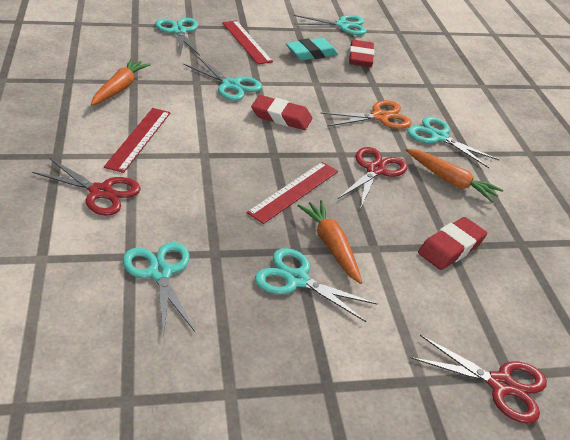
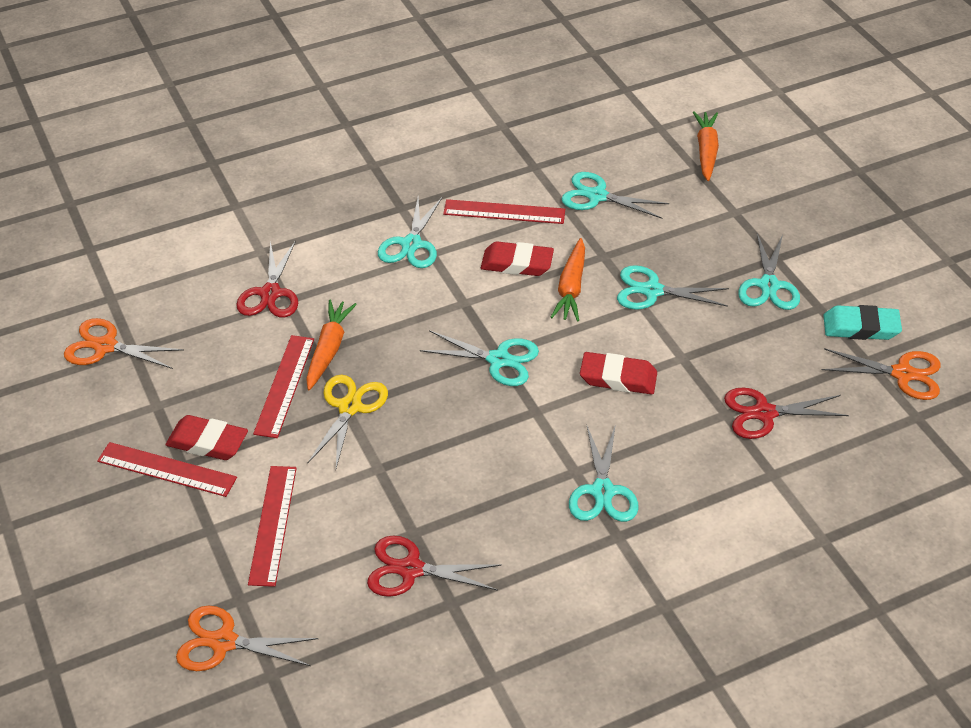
orange scissors: [320,100,412,129] = 1 -> [64,318,184,369] [176,606,318,671] [822,348,941,400] = 3
red ruler: [104,108,171,173] [222,21,273,64] [247,162,338,224] = 3 -> [97,442,237,497] [248,466,297,587] [253,335,314,438] [443,199,565,224] = 4
yellow scissors: none = 0 -> [308,375,388,468] = 1

